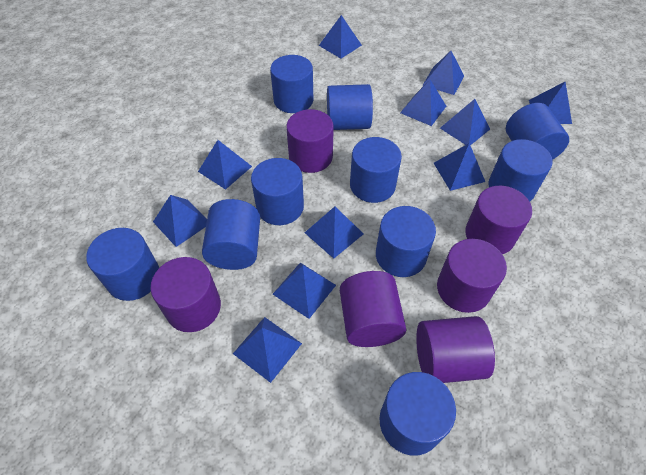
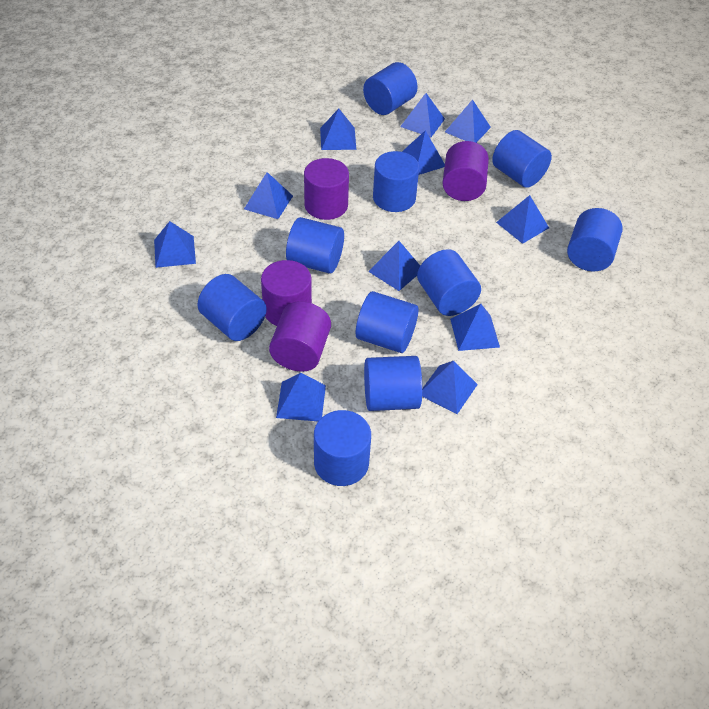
purple cylinder: [150,257,221,332] [286,109,334,173] [340,271,406,347] [416,316,495,383] [437,239,507,313] [465,186,532,254] = 6 -> [261,260,312,326] [269,301,331,372] [304,158,349,220] [442,141,489,201] = 4

